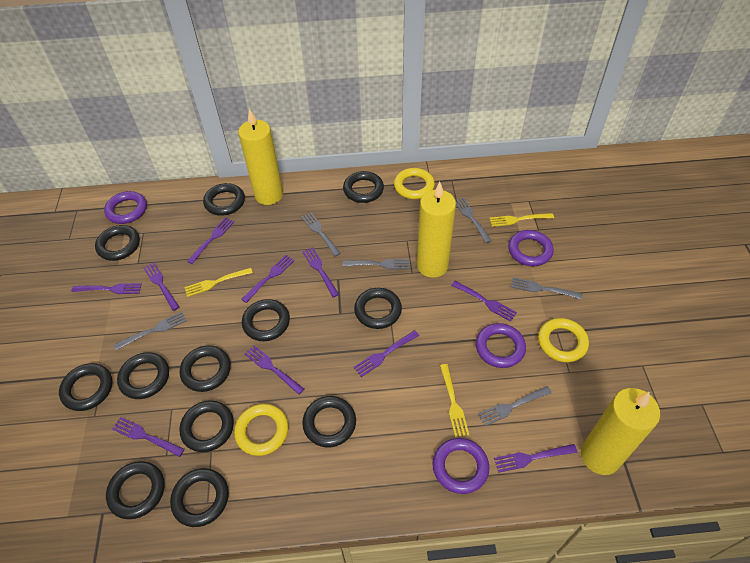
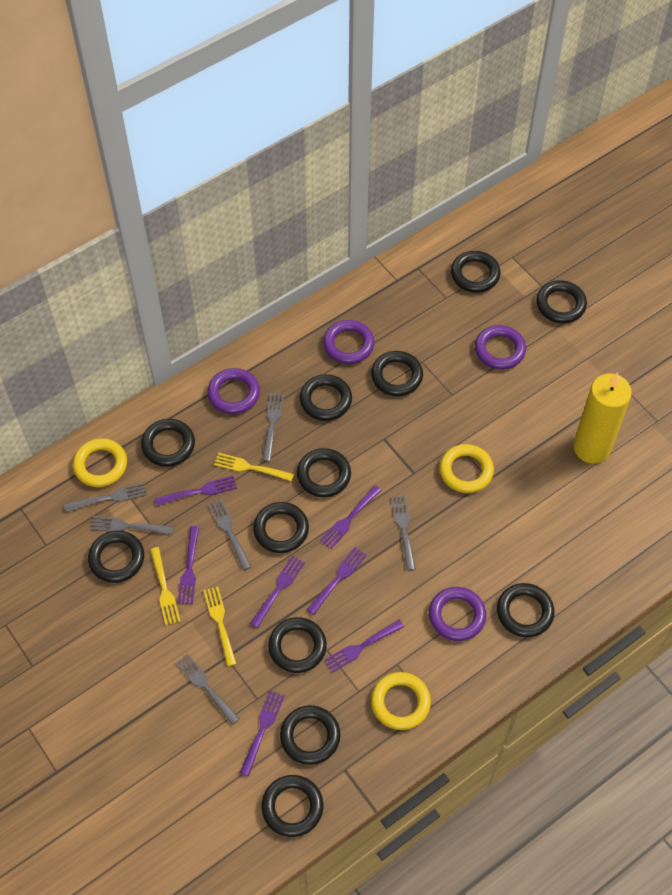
purple fork: [71,283,142,294] [112,417,185,457] [143,262,179,311] [187,217,234,264] [241,255,295,303] [245,345,304,395] [302,247,339,298] [354,330,419,377] [451,281,517,322] [494,444,577,473] = 10 -> [155,476,237,506] [177,526,199,604] [240,690,285,776] [250,556,305,628] [307,547,367,615] [320,485,381,549] [324,620,404,673] = 7
yellow candle: [238,109,283,205] [417,182,456,278] [581,388,660,475] = 3 -> [573,372,632,463] = 1

